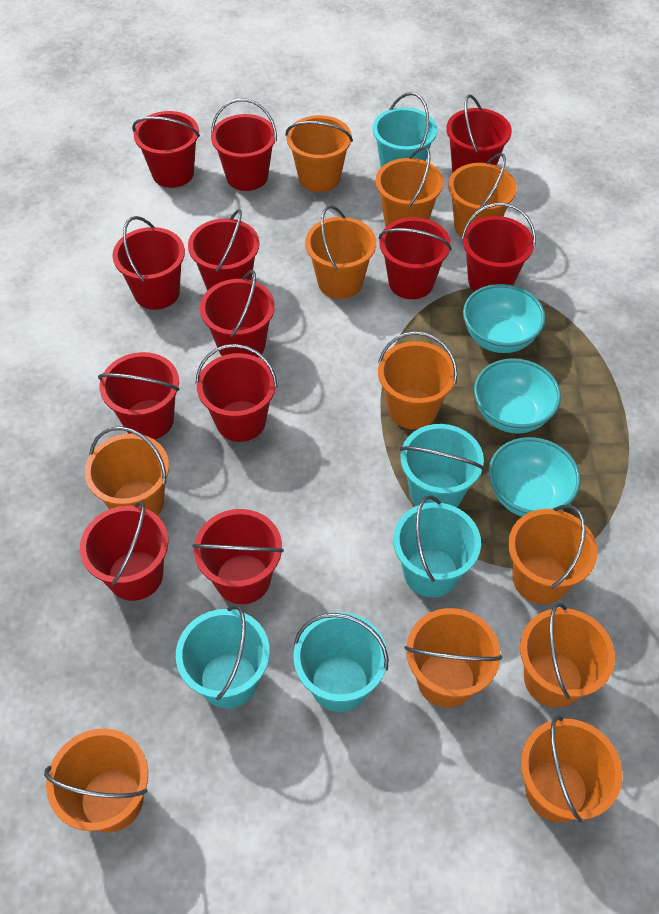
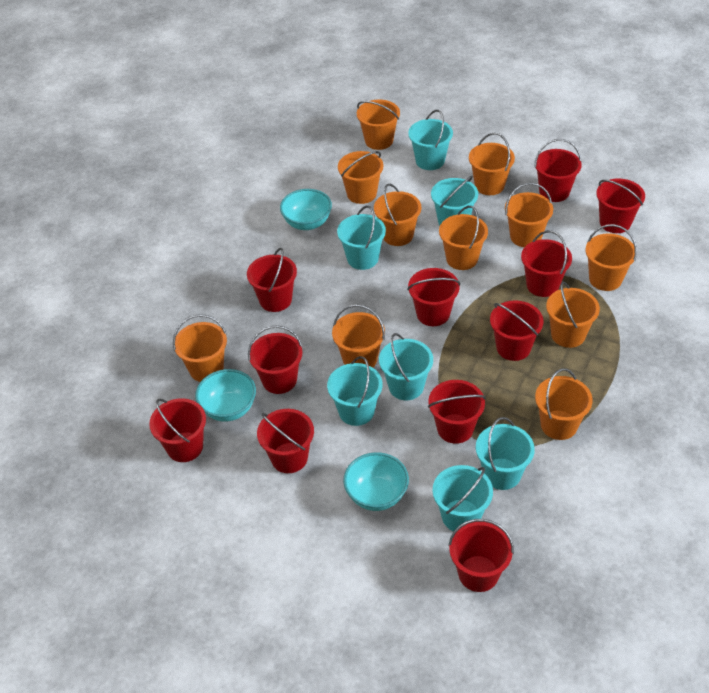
red bucket: [80,501,169,601] [98,352,180,440] [112,216,185,310] [132,111,200,188] [188,209,259,291] [192,509,284,604] [196,344,277,442] [200,270,275,358] [211,99,277,191] [379,217,452,299] [446,95,512,172] [461,203,536,292] = 12 -> [149,398,206,462] [247,248,297,312] [248,325,302,394] [257,409,314,473] [407,268,460,326] [428,380,486,444] [448,519,514,592] [490,300,543,361] [521,230,572,297] [534,139,582,202] [596,178,645,233] = 11
turquoise bucket: [176,605,270,708] [294,612,389,712] [372,92,437,167] [393,495,481,598] [400,424,485,507] = 5 -> [327,356,383,426] [337,206,386,270] [379,333,433,400] [408,110,453,170] [431,176,478,226] [433,465,493,531] [476,417,535,490] = 7

